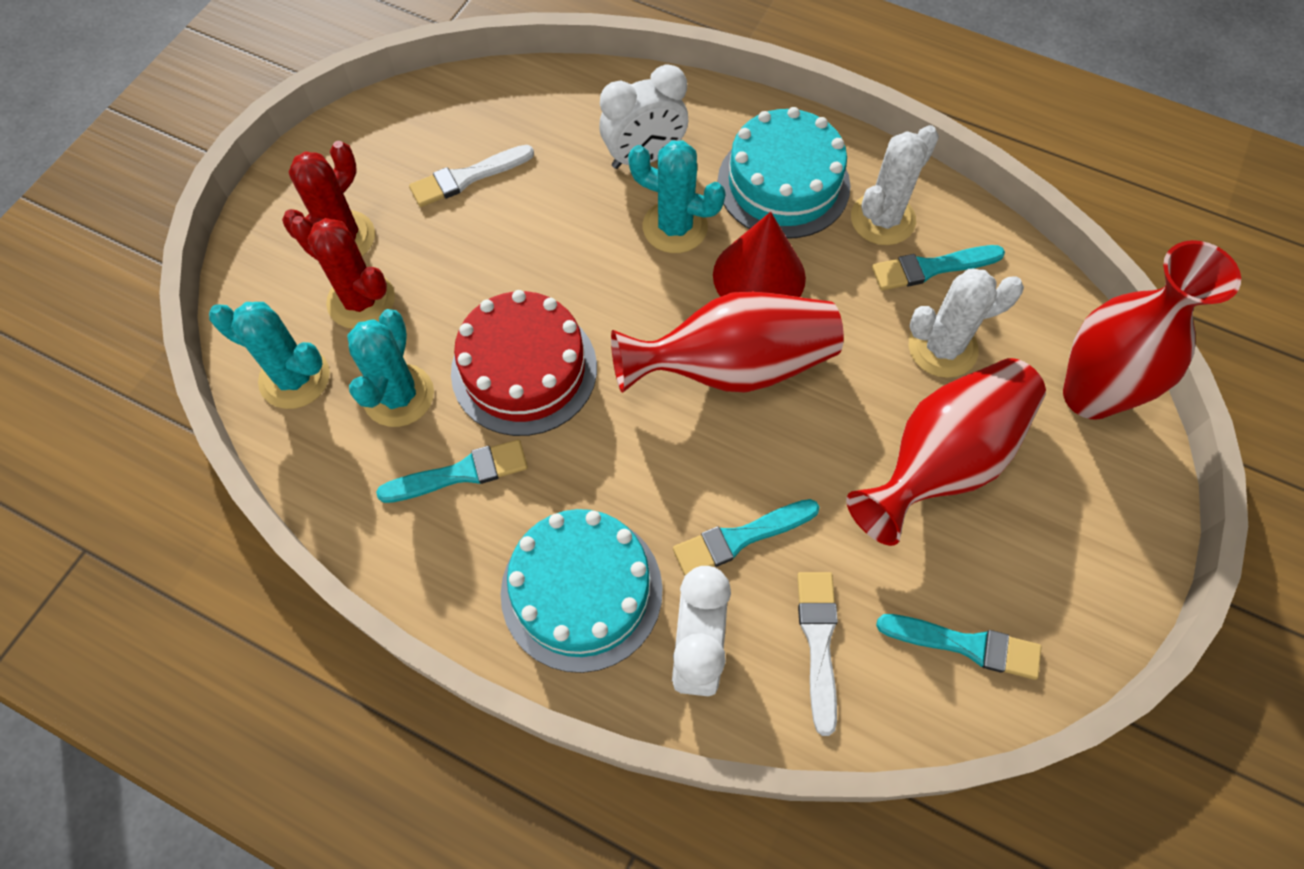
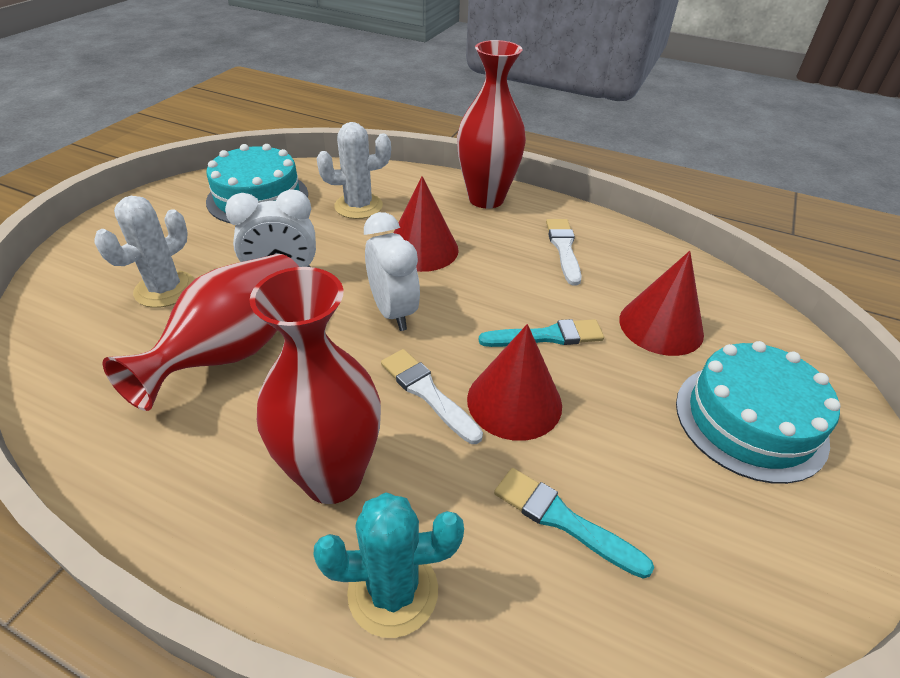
red cactus: [282,141,375,256] [290,216,395,329] = 2 -> none = 0
red cake: [451,290,597,436] = 1 -> none = 0
red cone: [713,212,806,297] = 1 -> [393,176,459,272] [467,324,562,441] [619,251,704,356] = 3
turquoise brush: [376,439,528,503] [673,499,819,575] [872,245,1005,291] [876,614,1042,680] = 4 -> [479,319,604,347] [494,468,654,579] = 2
turquoise cactus: [209,302,330,409] [347,309,434,427] [628,141,726,253] = 3 -> [313,493,464,638] = 1

